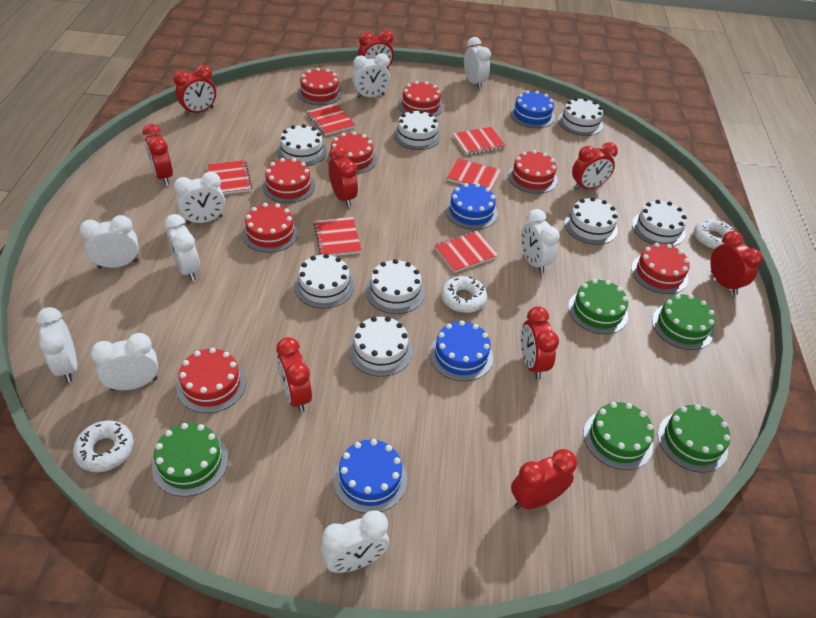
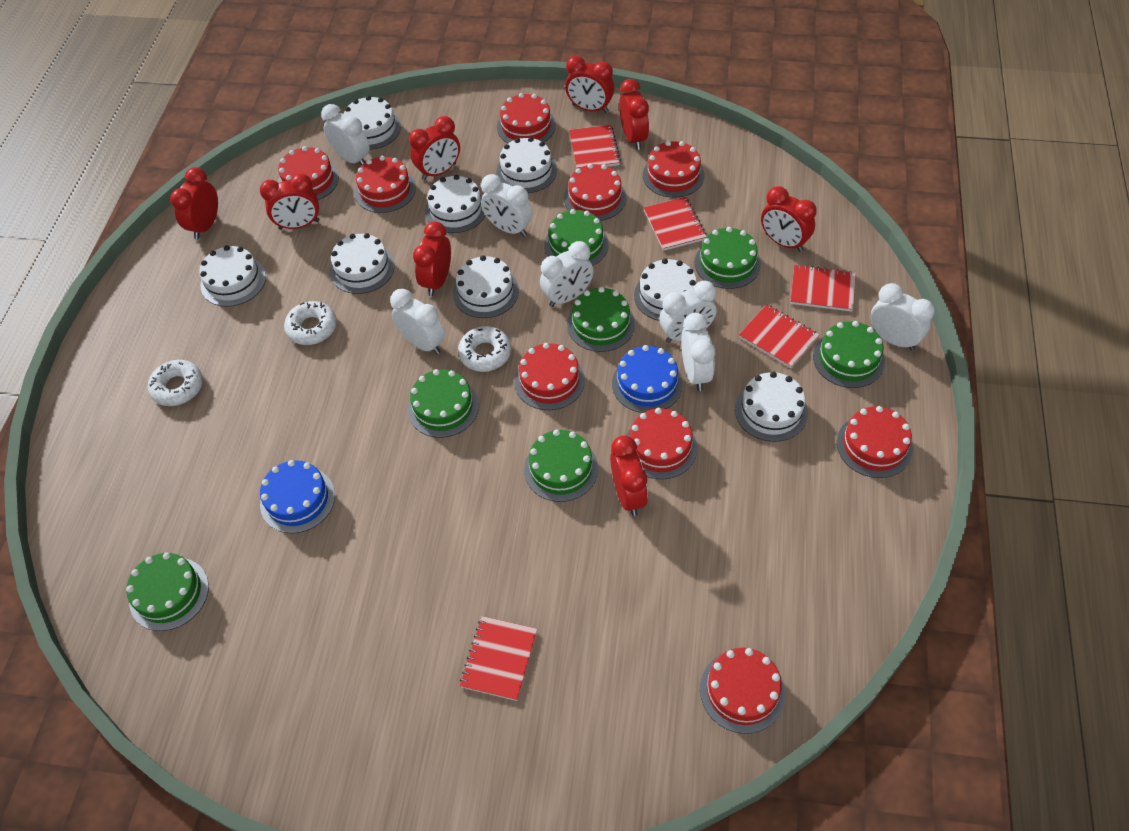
blue cake: [333,439,407,513] [429,320,493,381] [445,183,498,230] [510,90,555,128] = 4 -> [260,460,335,534] [612,345,683,413] = 2
green cake: [152,423,228,497] [568,279,628,334] [583,402,654,470] [652,294,715,350] [658,404,730,473] = 5 -> [126,553,209,631] [408,369,479,438] [524,429,598,502] [544,209,609,266] [567,287,635,352] [695,227,761,289] [813,321,885,388] = 7
red cake: [177,348,246,413] [242,203,299,253] [262,158,315,203] [297,68,342,105] [327,132,377,174] [398,81,443,117] [508,150,558,194] [631,243,690,294] = 8 -> [278,146,339,200] [355,156,416,213] [497,93,556,143] [515,343,585,410] [564,163,626,221] [626,408,697,479] [643,141,705,198] [700,648,785,734] [837,406,913,478] = 9
red clock: [142,124,173,185] [174,65,216,116] [276,337,312,413] [329,146,358,207] [358,30,394,71] [511,449,577,509] [521,307,559,379] [572,142,618,190] [710,231,763,295] = 9 -> [170,167,218,240] [260,173,320,230] [409,116,460,180] [413,221,451,296] [565,56,614,113] [610,435,648,516] [619,79,649,150] [761,186,817,252] = 8
red notebook: [208,160,252,195] [306,104,355,136] [313,217,362,256] [434,231,498,273] [447,158,501,190] [453,127,506,155] = 6 -> [460,616,537,701] [569,125,621,169] [644,197,707,251] [739,304,819,368] [790,264,856,312] = 5
white clock: [36,307,77,382] [79,215,138,268] [90,333,158,391] [164,214,200,281] [174,172,225,225] [320,510,389,573] [352,53,390,98] [464,37,491,89] [521,209,560,274] = 9 -> [321,104,370,165] [390,289,445,354] [481,174,532,237] [540,241,593,307] [659,280,716,343] [681,313,715,391] [870,283,935,351] = 7

